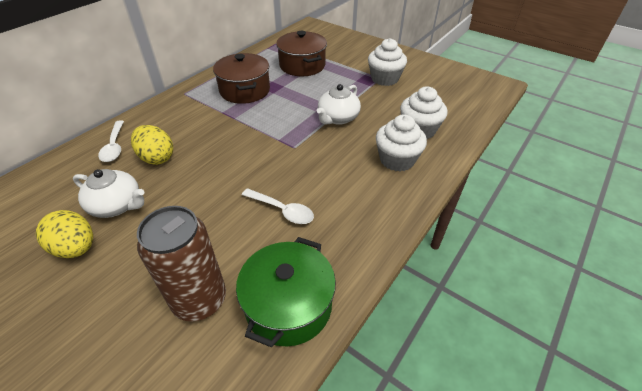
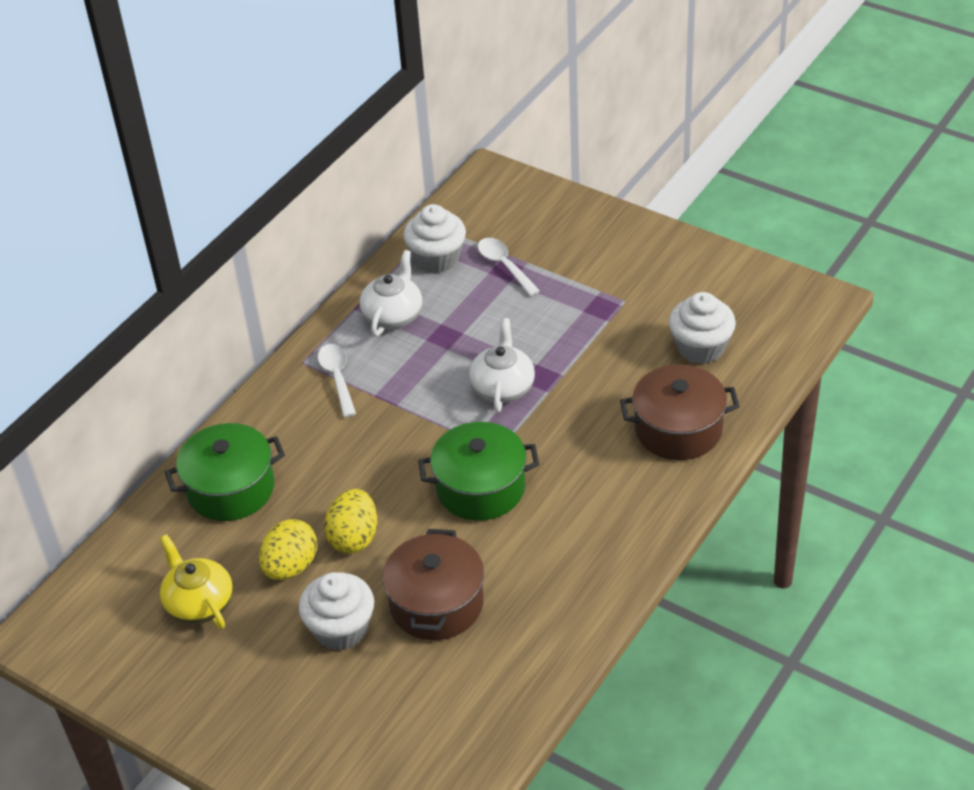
brown can: [137,206,226,322] = 1 -> none = 0
green pot: [236,237,336,347] = 1 -> [165,423,285,521] [418,422,539,521] = 2
yellow teapot: none = 0 -> [160,534,233,629] = 1

